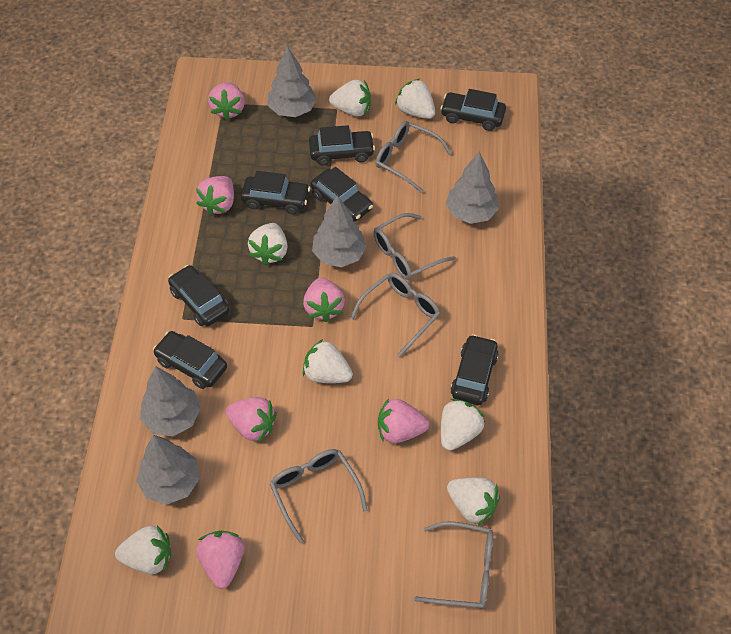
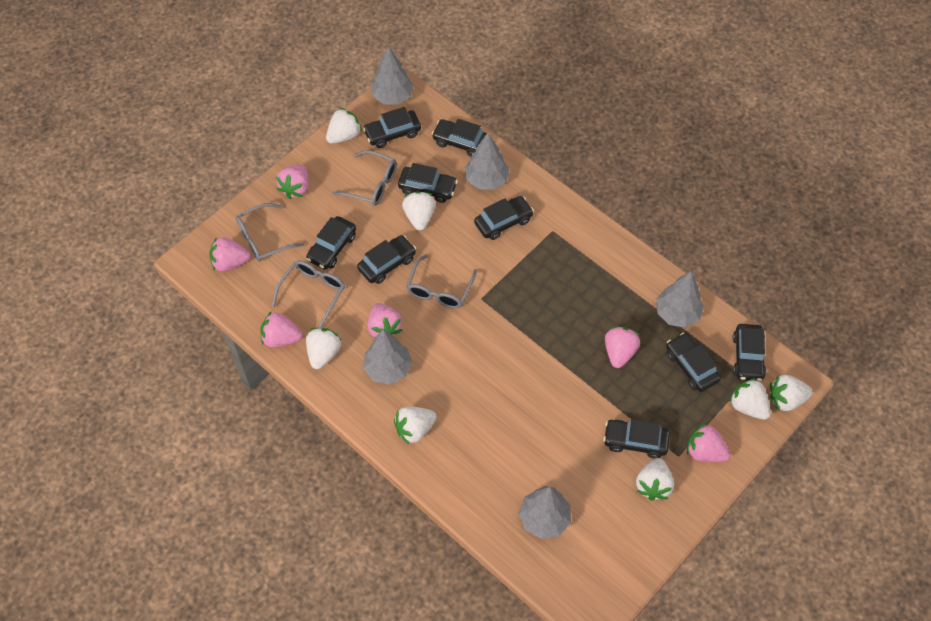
black car: [153,331,227,389] [168,265,230,326] [241,171,310,214] [309,125,375,165] [310,167,373,222] [440,89,506,131] [450,334,499,405] = 7 -> [306,216,356,270] [357,235,416,284] [363,107,421,148] [398,163,458,203] [432,119,487,157] [474,196,534,240] [603,419,670,459] [666,333,721,392] [733,324,766,382] = 9
grey glasses: [270,449,367,544] [350,273,440,357] [373,213,456,280] [376,121,452,193] [414,521,493,609] = 5 -> [236,203,304,262] [272,260,345,328] [332,150,397,206] [406,254,477,309] = 4

